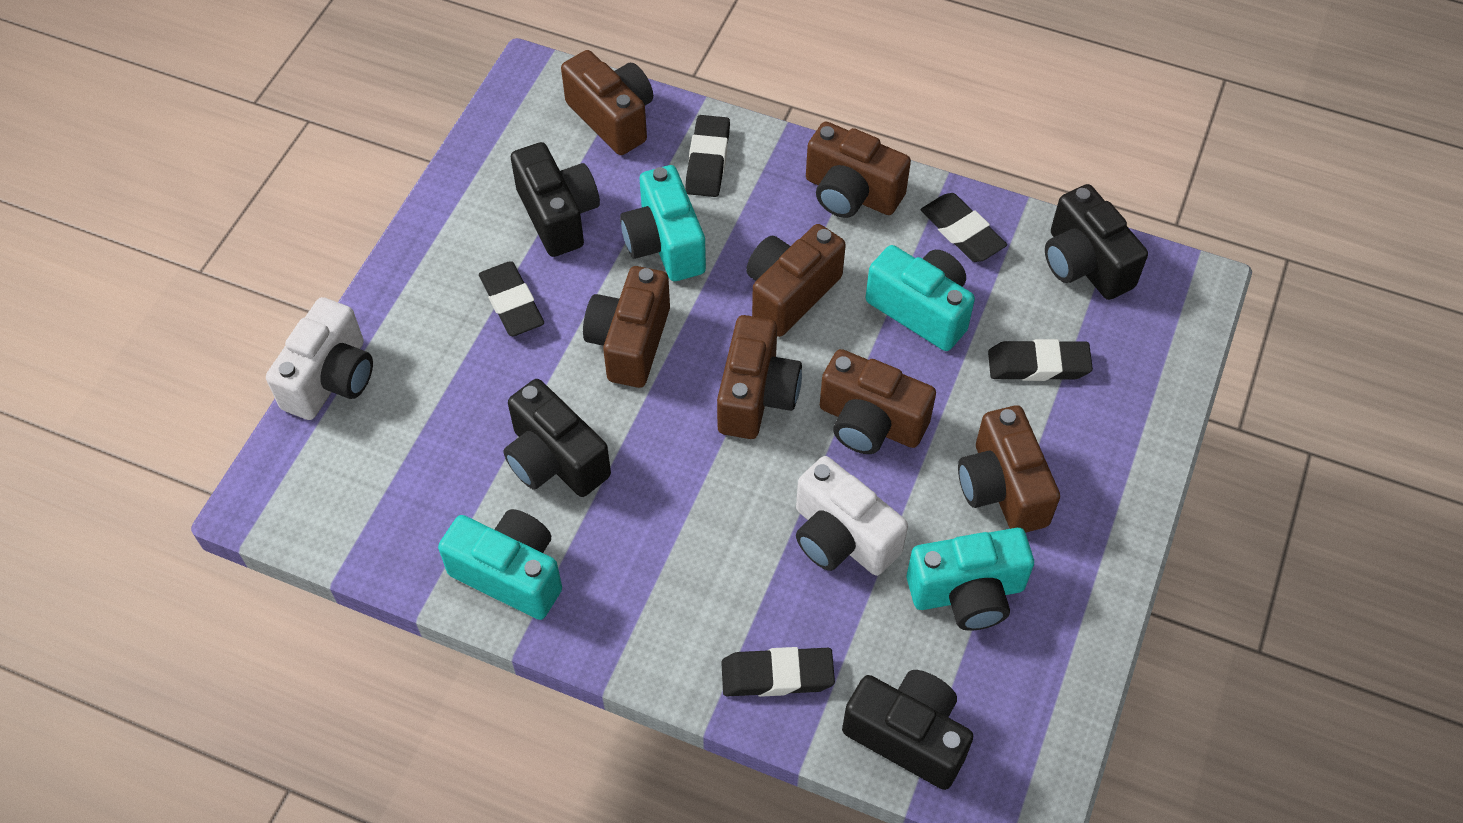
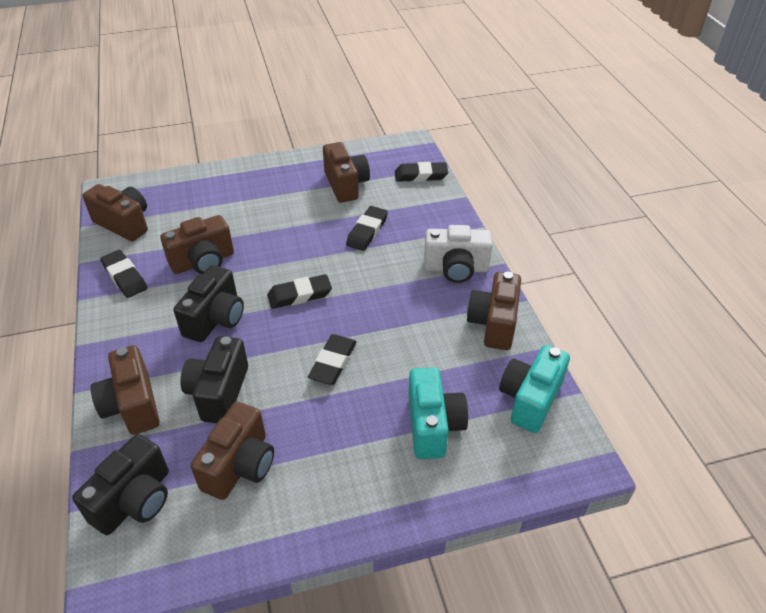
black camera: [503,379,611,497] [511,142,600,257] [842,670,973,790] [1045,184,1148,300] = 4 -> [72,434,169,535] [174,265,244,342] [180,336,248,423] = 3
brown camera: [561,50,653,155] [583,266,670,388] [717,315,802,439] [746,224,846,337] [806,122,911,218] [820,349,936,454] [958,405,1060,533] = 7 -> [82,184,148,241] [90,345,160,435] [160,215,234,274] [191,402,274,500] [323,142,370,203] [467,272,521,350] = 6
turquoise camera: [438,509,562,620] [620,165,706,281] [866,245,975,351] [907,528,1034,631] = 4 -> [408,367,468,459] [499,345,570,433] = 2
white camera: [266,297,373,420] [796,456,908,576] = 2 -> [424,225,493,283] = 1

